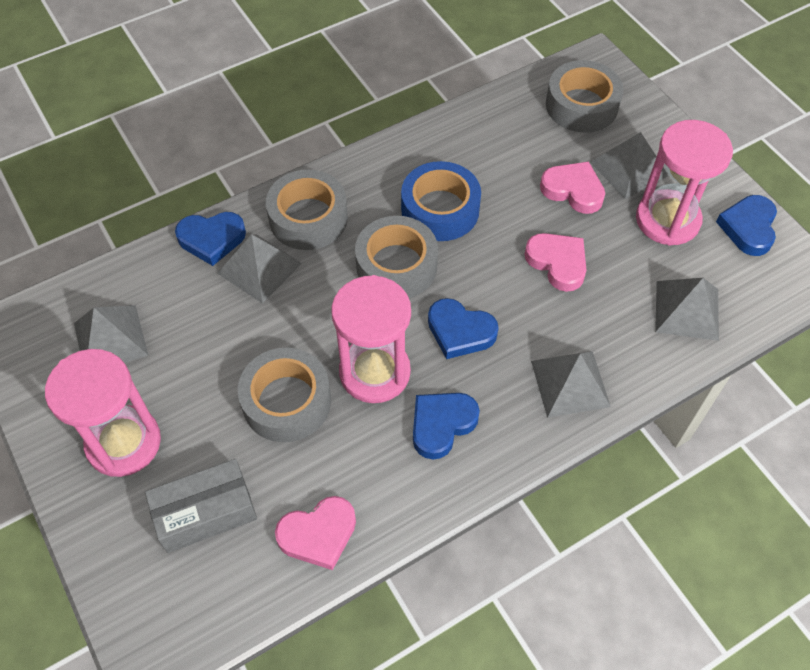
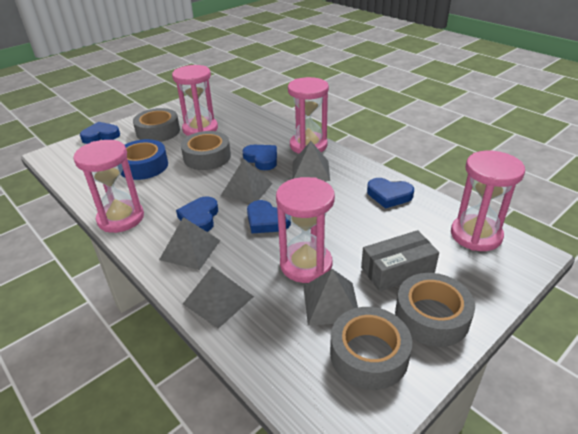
blue heart: [175,212,246,266] [413,393,480,459] [428,298,499,359] [716,195,777,256] = 4 -> [80,122,120,144] [176,196,218,232] [242,145,277,170] [247,200,291,233] [367,178,414,209] = 5
pink heart: [275,496,356,570] [525,233,586,292] [540,161,605,214] = 3 -> none = 0
pink hourglass: [45,349,161,477] [331,275,411,403] [636,120,733,246] = 3 -> [73,140,144,233] [172,65,218,136] [276,177,335,283] [288,77,329,154] [451,151,525,251] = 5

